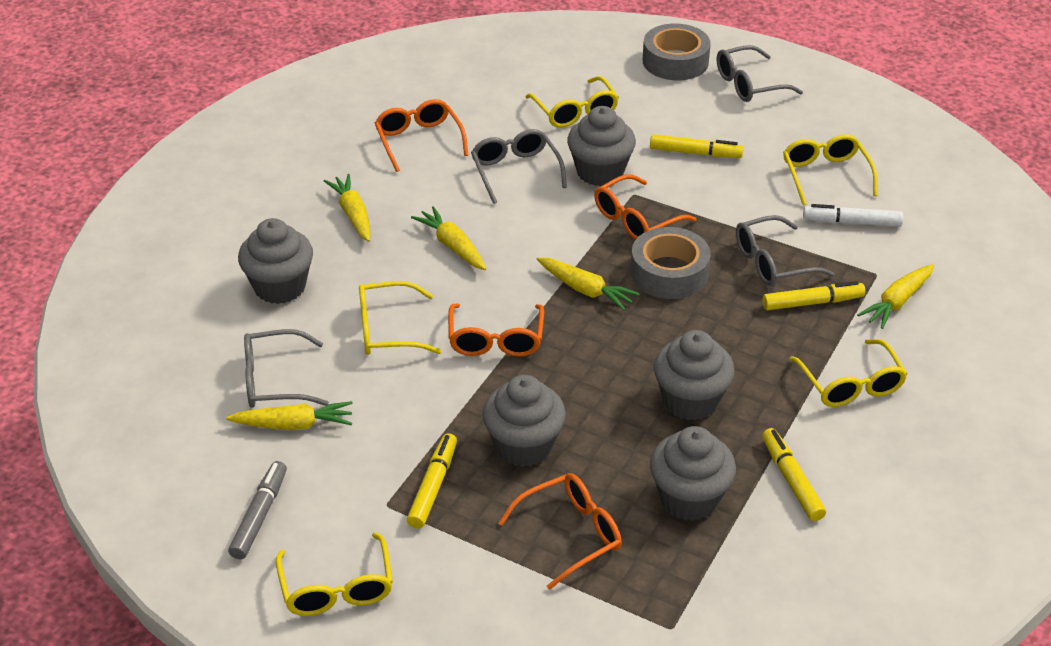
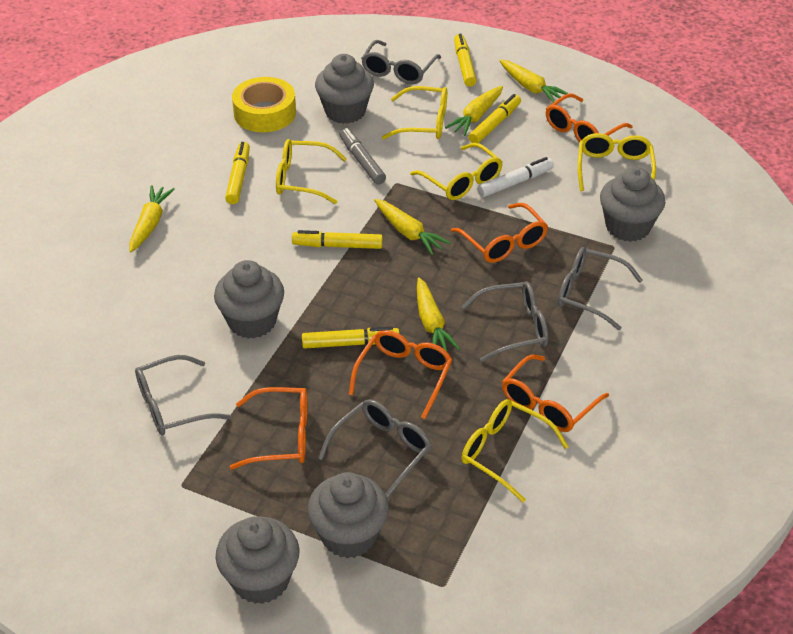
grey glasses: [244,329,329,408] [471,129,567,204] [717,45,803,102] [736,215,834,286] = 4 -> [135,355,231,435] [318,399,432,499] [361,40,441,84] [462,281,548,362] [558,247,643,330] = 5
grey tape: [631,227,711,299] [643,24,711,80] = 2 -> none = 0
orange glasses: [375,99,468,172] [448,303,544,357] [498,473,622,590] [594,174,697,240] = 4 -> [230,387,307,469] [349,330,452,419] [451,203,548,263] [502,355,609,432] [546,93,633,142] = 5
yellow marker: [407,433,457,529] [650,134,744,158] [762,281,865,310] [762,428,826,521] = 4 -> [225,142,250,204] [292,230,383,249] [302,327,400,349] [454,33,477,87] [469,94,521,143] = 5
yellow tape: none = 0 -> [232,77,296,132] = 1

